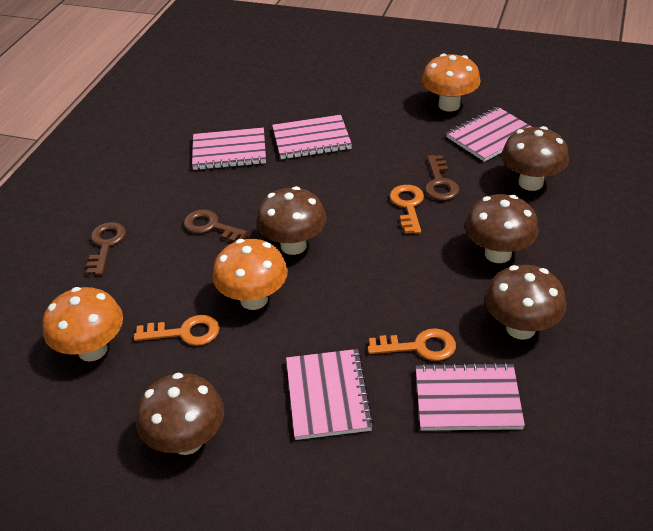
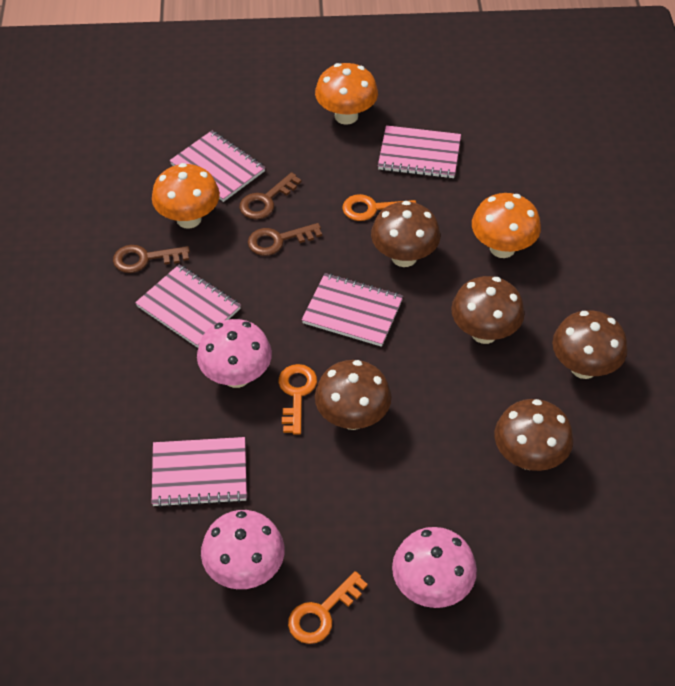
pink mushroom: none = 0 -> [197,319,272,388] [201,510,284,589] [392,527,477,608] = 3

